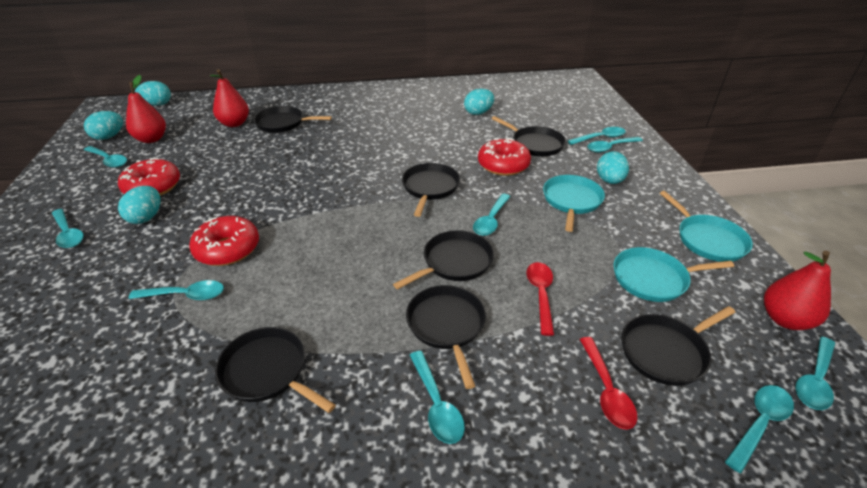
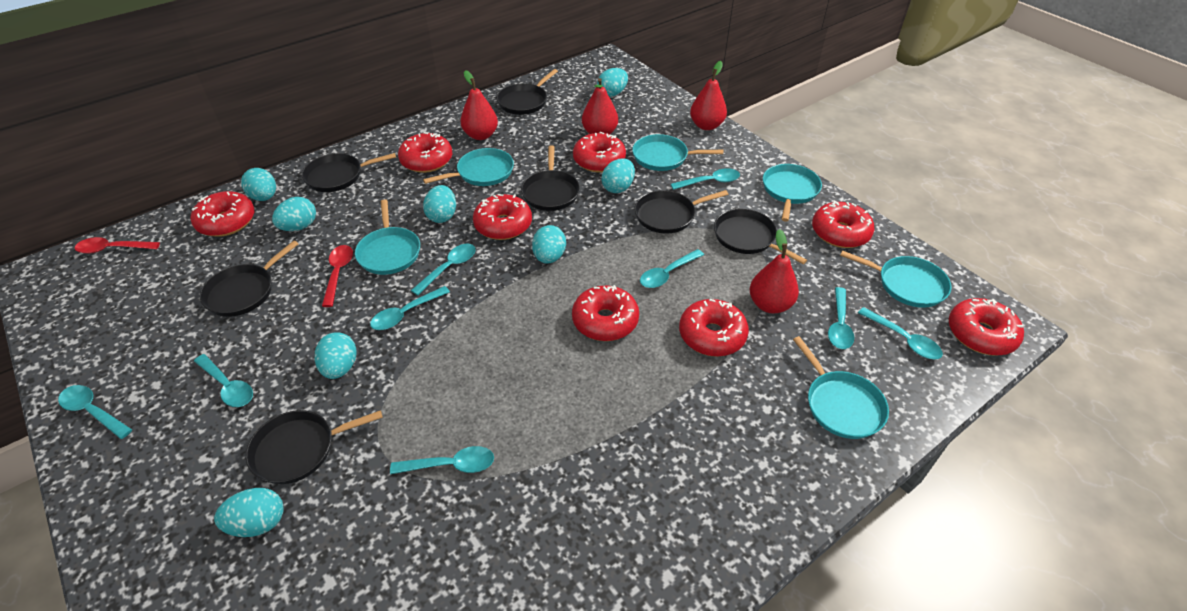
red donut: [118,157,180,196] [189,216,259,266] [478,138,531,176] = 3 -> [191,191,255,237] [398,132,452,173] [473,194,532,240] [572,285,639,341] [573,132,626,172] [679,299,749,357] [812,201,874,248] [949,298,1024,356] = 8
red pear: [126,75,166,143] [210,69,249,127] [764,251,831,330] = 3 -> [461,70,498,140] [582,78,618,134] [690,61,727,130] [750,229,799,313] = 4
turquoise egg: [84,111,123,140] [118,186,161,224] [135,81,171,106] [464,89,494,115] [597,151,629,184] = 5 -> [214,488,284,537] [241,168,276,201] [272,197,316,231] [315,332,357,379] [423,185,456,223] [532,225,566,264] [597,68,628,97] [602,158,635,193] = 8
turquoise pan: [543,175,605,232] [614,247,734,302] [660,191,753,262] = 3 -> [355,199,420,275] [423,148,514,186] [632,134,723,171] [763,164,822,222] [793,336,889,439] [840,250,952,308] = 6

